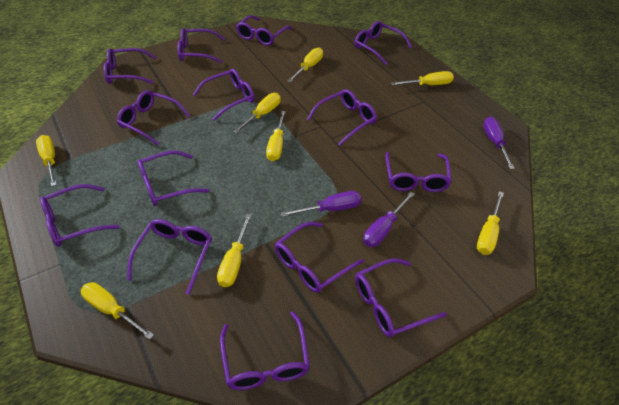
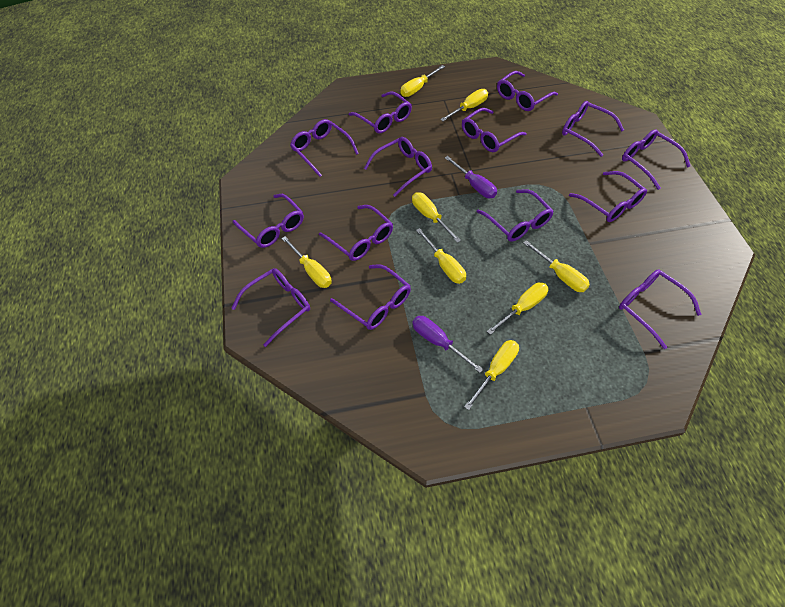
purple screwdriver: [281,191,361,217] [363,191,415,247] [483,117,515,169] = 3 -> [412,316,483,373] [445,156,497,198] = 2

